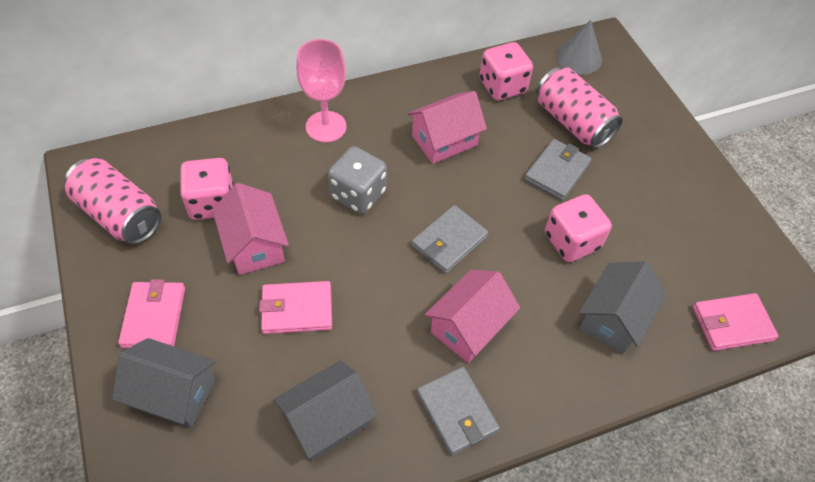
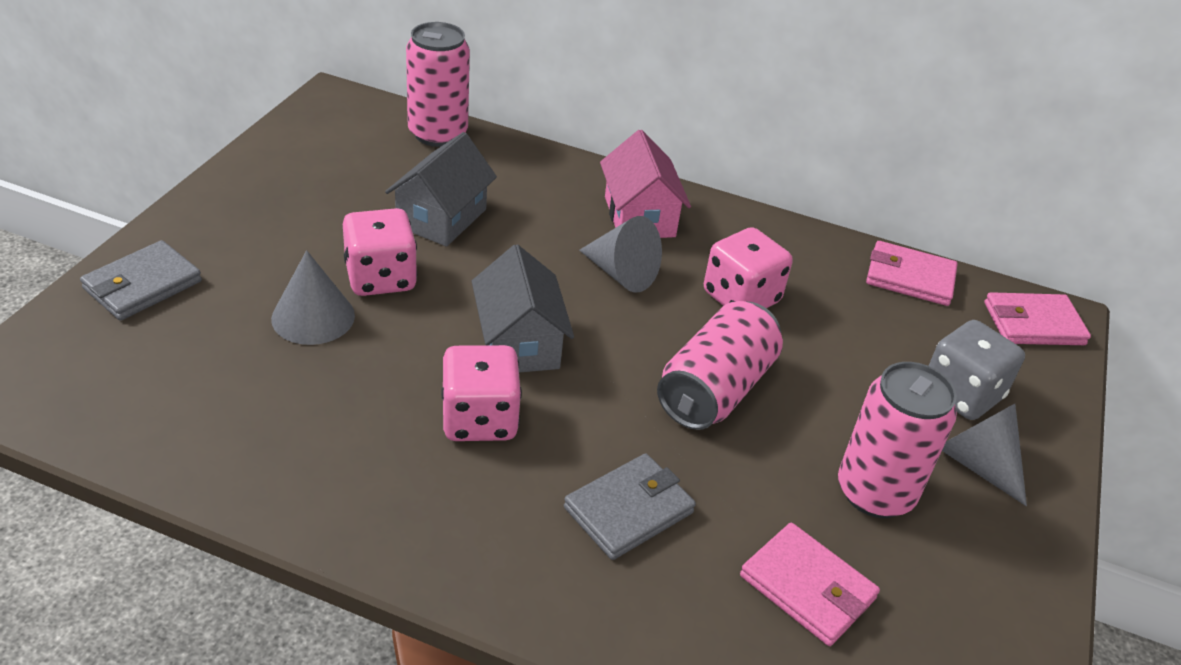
grey cone: [556,20,602,75] = 1 -> [271,250,355,345] [579,216,662,293] [942,404,1027,506] = 3
grey house: [112,338,216,428] [273,360,377,461] [579,261,667,354] = 3 -> [385,132,497,247] [472,244,574,373] = 2
grey wallet: [411,205,489,274] [417,367,500,456] [524,139,591,200] = 3 -> [80,240,202,321] [564,454,696,560] = 2
pink can: [65,158,161,244] [536,67,623,148] = 2 -> [406,22,470,147] [657,301,783,430] [838,362,957,518] = 3
pink goblet: [296,39,347,143] = 1 -> none = 0
pink house: [212,183,289,275] [407,91,487,164] [425,270,520,363] = 3 -> [600,130,691,238] = 1

